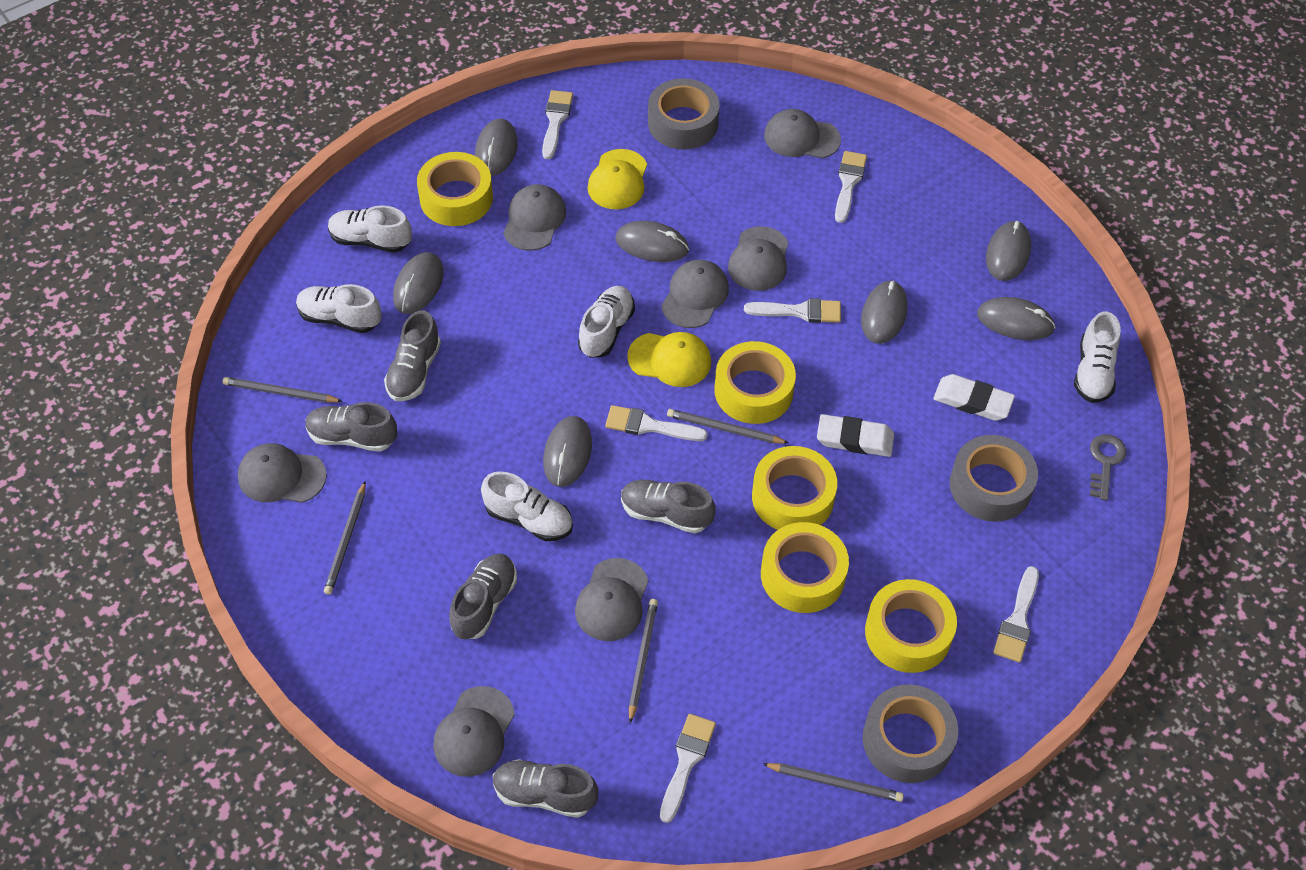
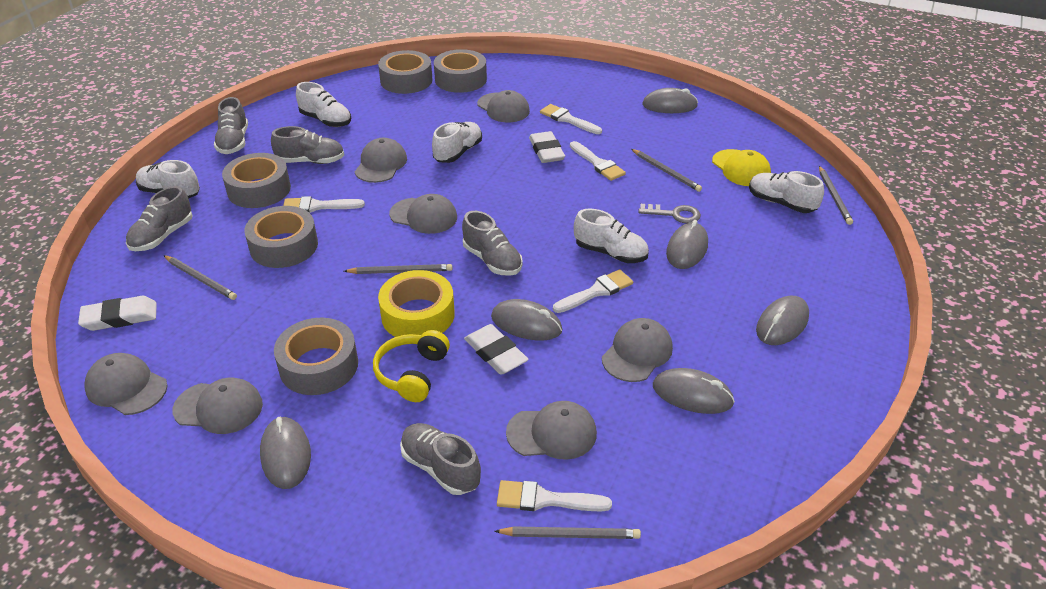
grey mouse: [393,252,444,314] [475,119,518,176] [543,416,592,487] [615,221,689,262] [861,280,907,344] [977,297,1056,340] [986,221,1031,281] = 7 -> [260,416,311,489] [491,299,562,340] [642,88,698,113] [653,368,735,414] [666,220,708,269] [756,296,809,345] = 6
grey tape: [648,78,719,149] [863,684,958,783] [950,435,1038,522] = 3 -> [222,153,291,208] [244,206,318,268] [274,318,358,395] [378,50,432,94] [434,49,487,93] = 5
white brush: [542,90,573,159] [605,405,708,441] [660,714,716,823] [744,298,841,323] [835,151,867,223] [993,566,1039,663] = 6 -> [283,196,365,213] [497,480,612,511] [540,104,602,134] [553,269,633,313] [570,141,626,181] = 5
white eraser: [817,414,894,457] [933,374,1015,421] = 2 -> [78,296,157,331] [464,324,529,375] [529,131,565,163] = 3
yellow cap: [587,149,647,209] [627,332,711,387] = 2 -> [712,149,771,186] = 1
yellow headphones: none = 0 -> [373,330,450,402] = 1
yellow tape: [417,152,493,226] [714,341,796,424] [752,446,837,530] [761,522,849,613] [865,579,957,673] = 5 -> [378,270,455,337] = 1

